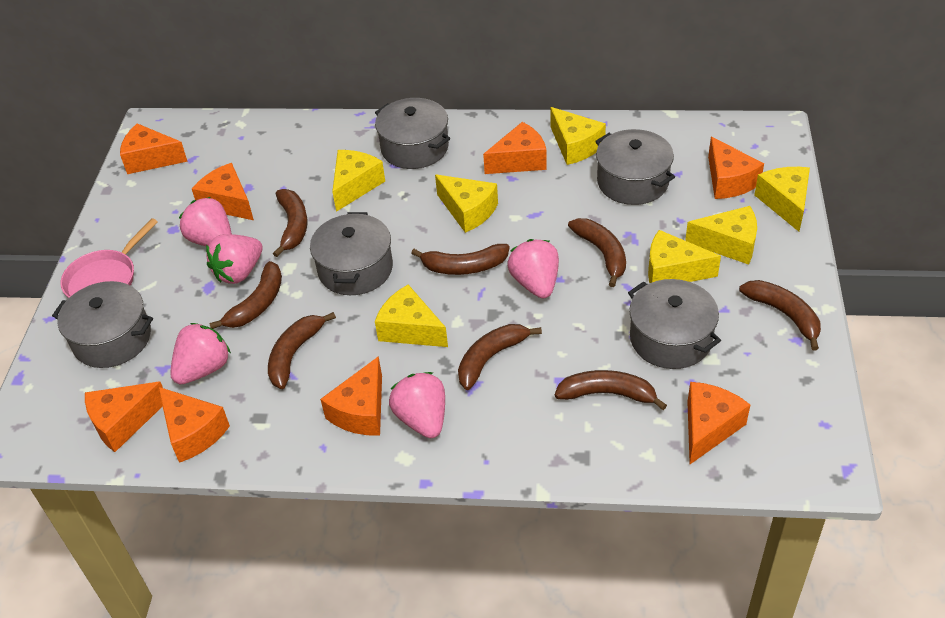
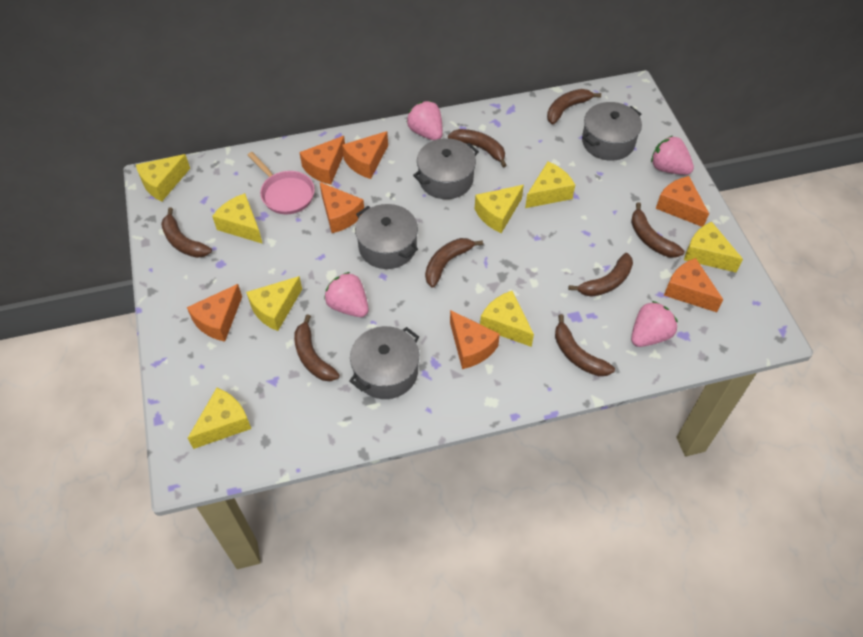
grey pot: [52,281,153,368] [310,212,393,295] [375,98,451,169] [595,129,675,205] [628,279,721,369] = 5 -> [349,326,419,399] [355,204,418,269] [413,138,479,199] [582,102,642,161] = 4
orange cheese: [85,382,163,452] [120,123,188,174] [158,387,230,463] [192,163,254,220] [320,356,382,436] [483,122,547,174] [687,382,750,464] [708,137,764,199] = 8 -> [187,284,242,342] [299,136,345,185] [320,182,364,233] [342,131,388,179] [450,310,500,369] [656,176,709,227] [664,258,723,312] = 7
pink strawberry: [170,323,231,384] [179,197,232,246] [206,234,263,284] [389,372,445,438] [507,239,559,298] = 5 -> [324,272,368,317] [407,101,443,140] [631,301,678,347] [651,136,694,175] = 4
yellow cheese: [332,150,385,212] [375,285,448,347] [435,175,498,233] [550,107,606,165] [648,230,721,283] [685,206,757,265] [754,167,810,232] = 7 -> [136,154,190,201] [187,388,252,449] [212,193,263,244] [246,276,302,331] [475,185,524,233] [480,291,534,347] [525,161,575,208] [684,222,743,272] = 8

